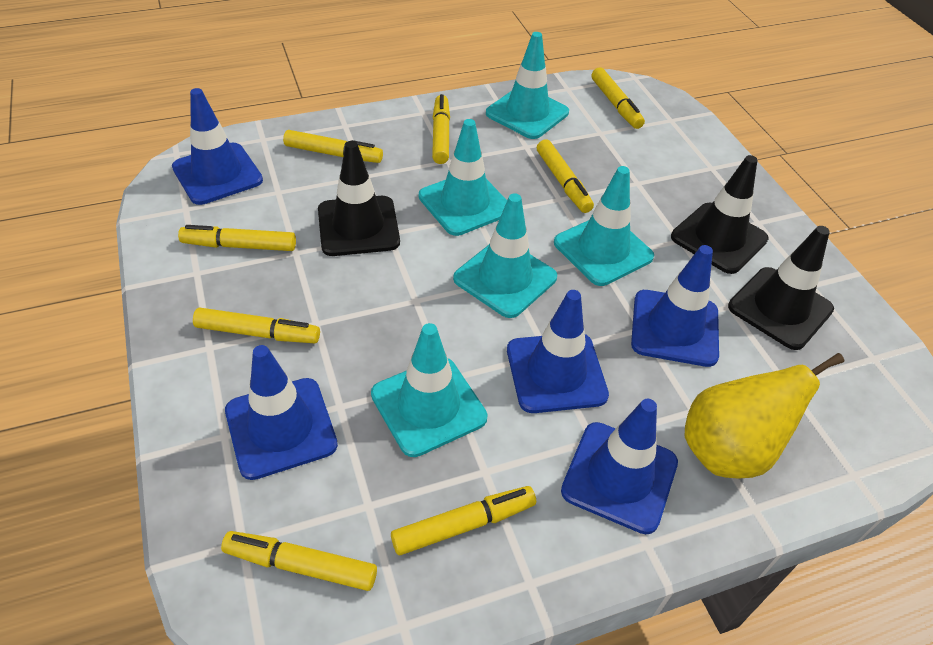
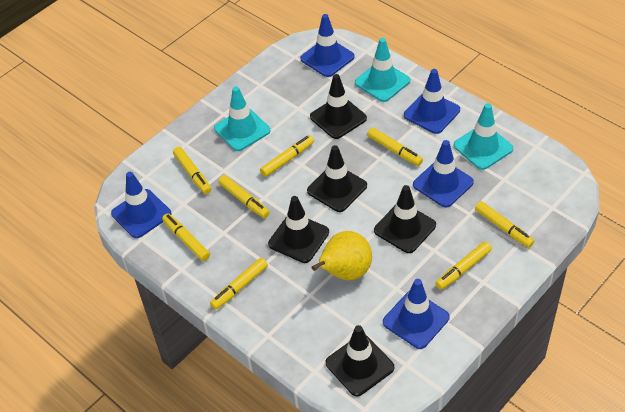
black traffic cone: [318,141,400,256] [671,155,769,274] [728,226,834,350] = 3 -> [268,196,329,263] [307,145,367,212] [310,74,367,139] [326,325,394,397] [374,185,436,253] = 5
turquoise traffic cone: [371,323,488,457] [419,119,507,236] [453,193,557,318] [486,32,569,139] [554,166,654,286] = 5 -> [214,86,271,151] [355,38,410,102] [454,103,513,170] = 3

